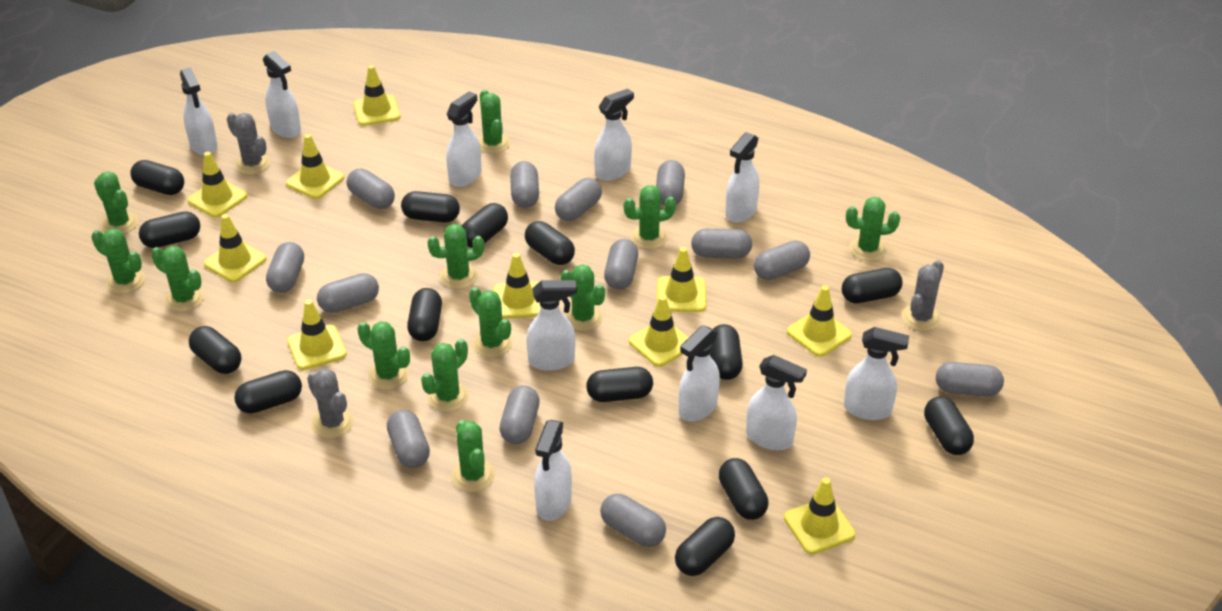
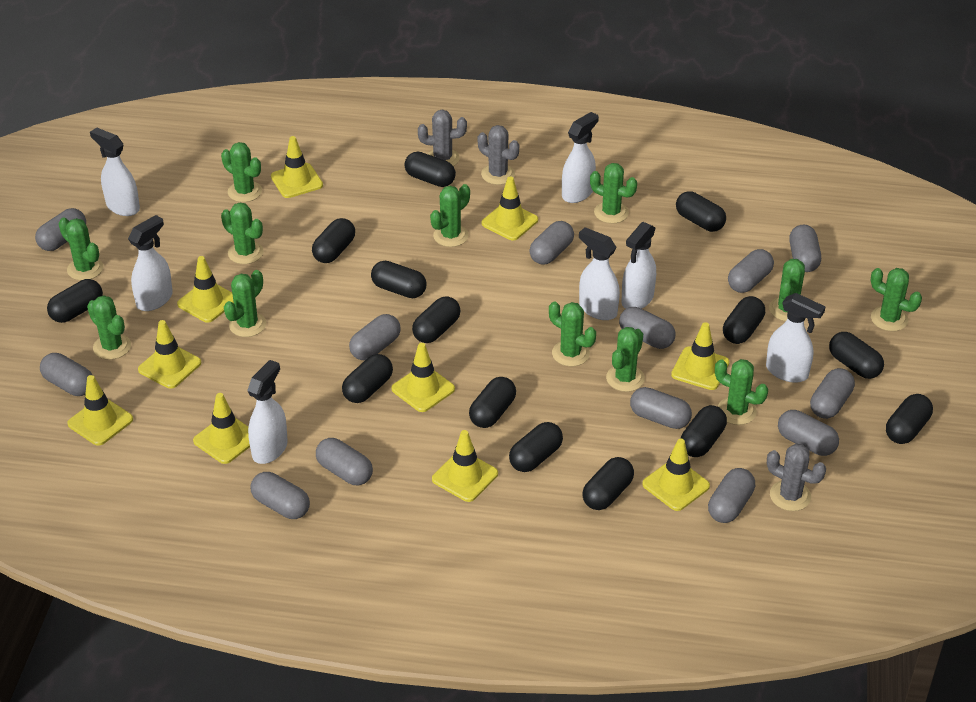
white spray bottle: [180,67,217,156] [263,51,301,138] [446,91,481,187] [526,280,577,371] [534,420,572,521] [594,89,634,181] [679,325,720,421] [725,132,759,223] [746,355,807,450] [844,327,909,420] = 10 -> [90,127,140,216] [128,215,173,311] [247,360,288,464] [562,112,599,203] [579,227,620,320] [622,222,656,309] [766,293,826,383] = 7

